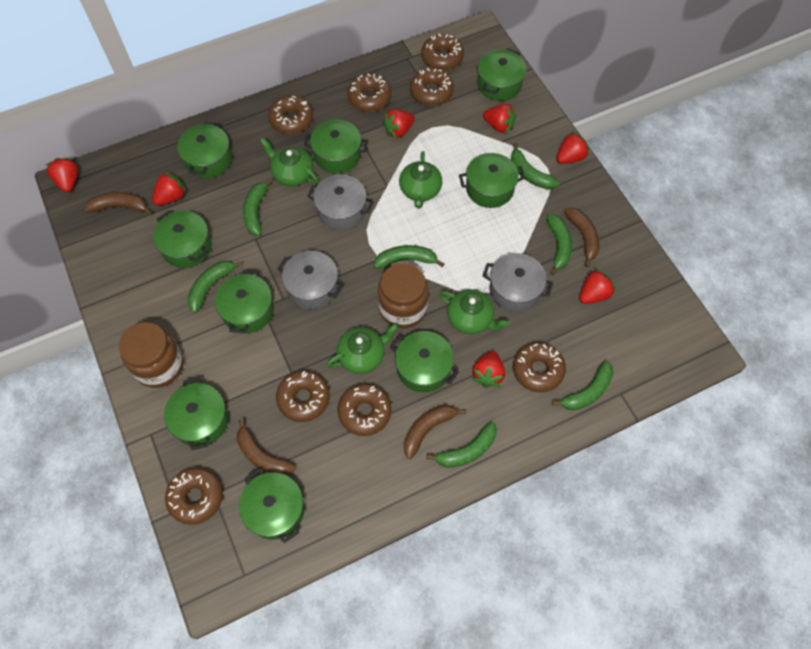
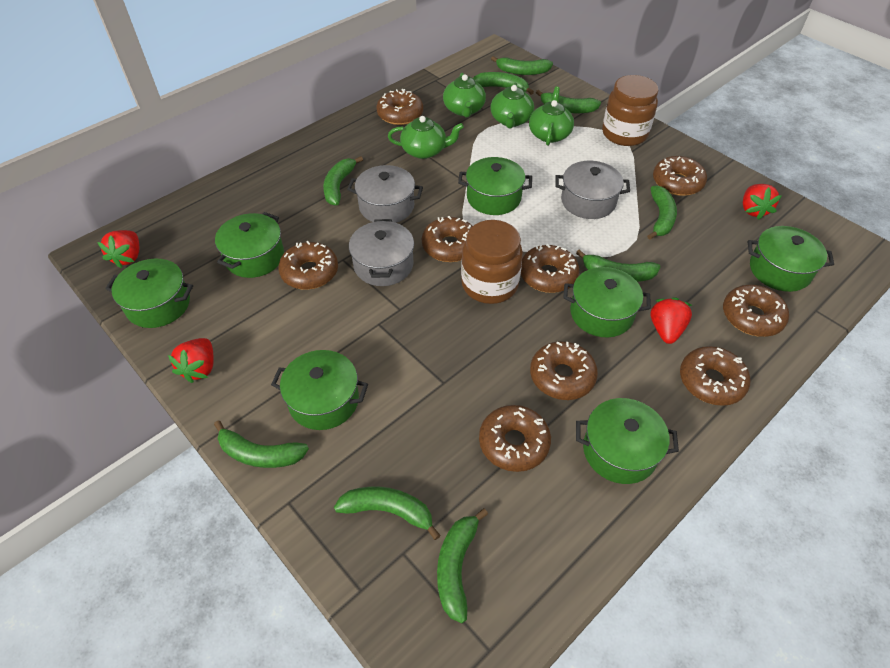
brown banana: [84,192,152,215] [237,418,296,475] [404,405,467,459] [564,207,600,267] = 4 -> none = 0
brown donut: [165,467,223,525] [268,95,313,134] [276,370,330,422] [337,384,392,436] [347,74,391,112] [410,68,454,106] [421,34,464,71] [513,342,566,393] = 8 -> [278,241,338,290] [377,89,423,125] [422,216,473,262] [479,405,551,472] [521,244,579,293] [530,341,598,400] [653,156,707,196] [680,346,751,406] [723,285,789,337] = 9
green banana: [187,261,243,313] [243,178,273,236] [374,245,444,269] [426,421,497,468] [511,142,560,189] [546,214,572,275] [552,360,613,410] = 7 -> [214,421,309,468] [323,156,363,205] [334,487,441,540] [437,509,488,623] [473,72,534,95] [491,56,553,75] [536,90,601,114] [576,250,661,282] [647,186,677,240] = 9
green pot: [153,211,212,268] [164,377,229,450] [177,122,232,178] [215,270,274,333] [239,468,304,543] [304,120,368,174] [390,331,459,393] [459,153,525,208] [477,49,526,101] = 9 -> [105,259,193,328] [215,212,284,278] [271,350,368,430] [458,157,532,215] [563,267,651,338] [576,398,679,484] [747,226,834,292] = 7
red strawberry: [46,158,78,192] [152,172,187,205] [383,109,415,139] [472,351,505,388] [483,104,516,133] [556,132,589,164] [579,269,615,304] = 7 -> [97,230,139,268] [168,338,214,383] [650,297,692,344] [743,184,781,220] = 4

